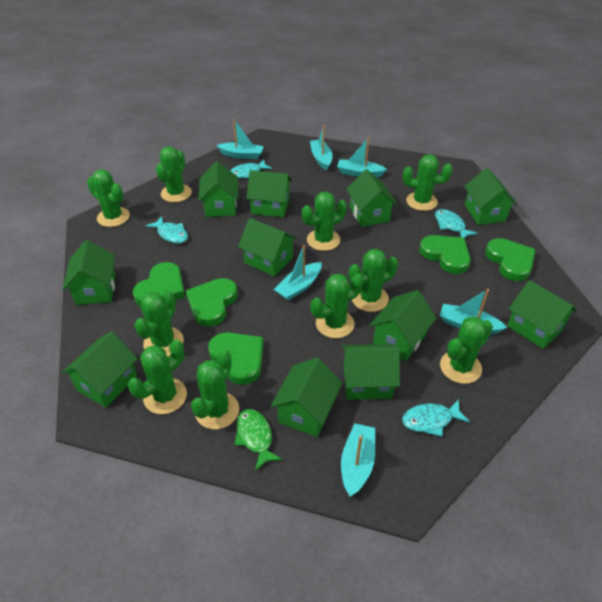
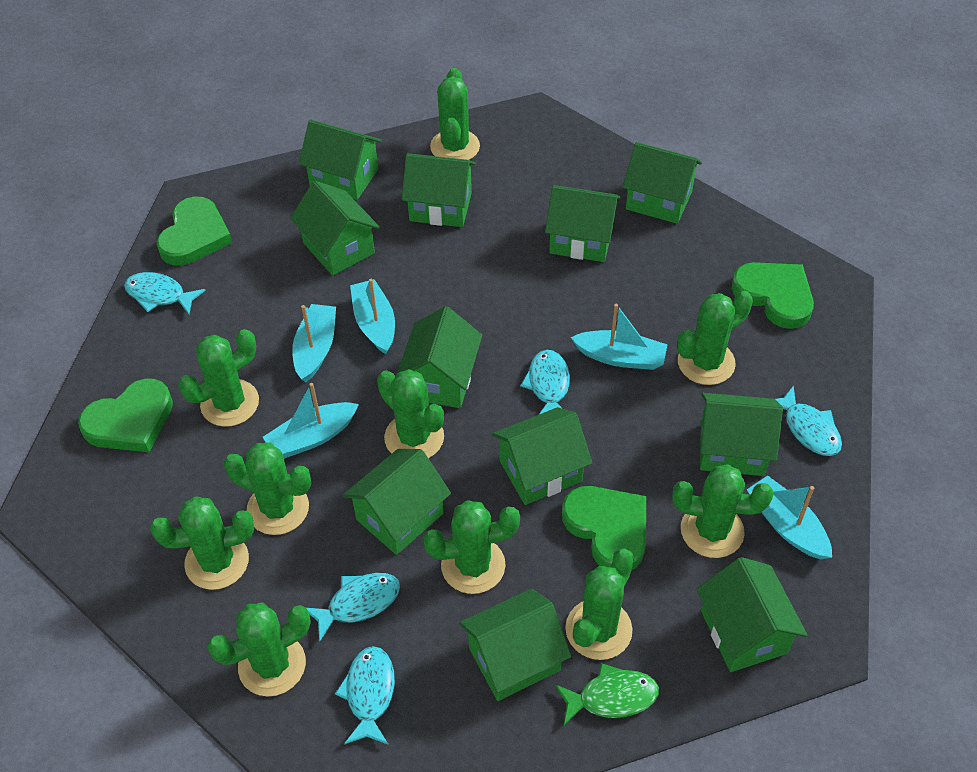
green heart: [133,262,185,306] [186,278,238,327] [208,332,264,385] [419,235,471,274] [485,238,536,281] = 5 -> [78,379,173,452] [157,197,232,266] [562,486,646,570] [731,262,814,329] = 4
turquoise boat: [217,119,264,159] [274,245,322,301] [310,125,333,170] [337,138,387,177] [341,423,375,497] [440,289,507,335] = 6 -> [263,383,359,459] [292,304,336,382] [350,279,395,354] [571,304,668,370] [747,475,832,559] = 5
turquoise fish: [146,216,188,244] [230,159,272,178] [402,399,470,437] [435,209,478,238] = 4 -> [124,272,206,314] [307,573,400,641] [335,646,395,744] [520,350,570,414] [776,385,842,456] = 5

